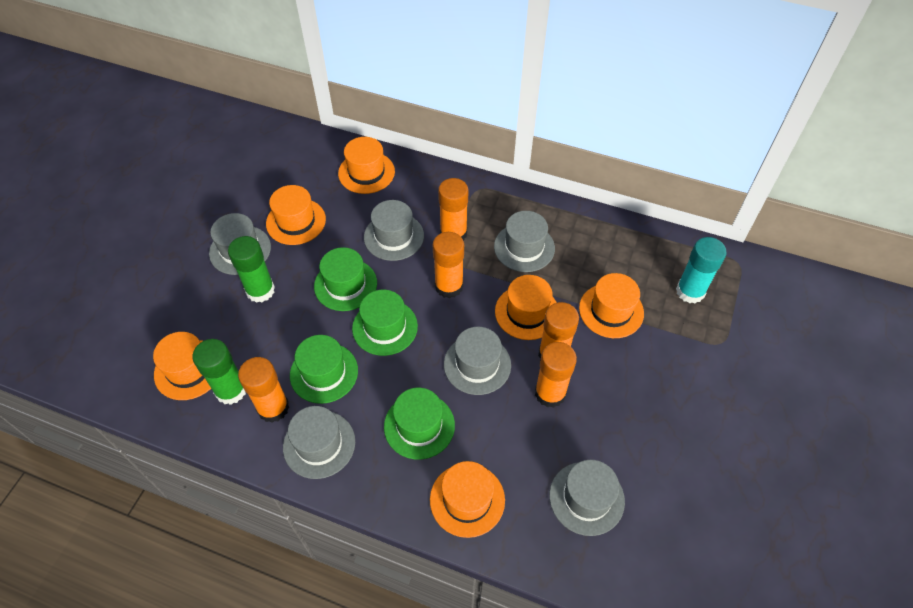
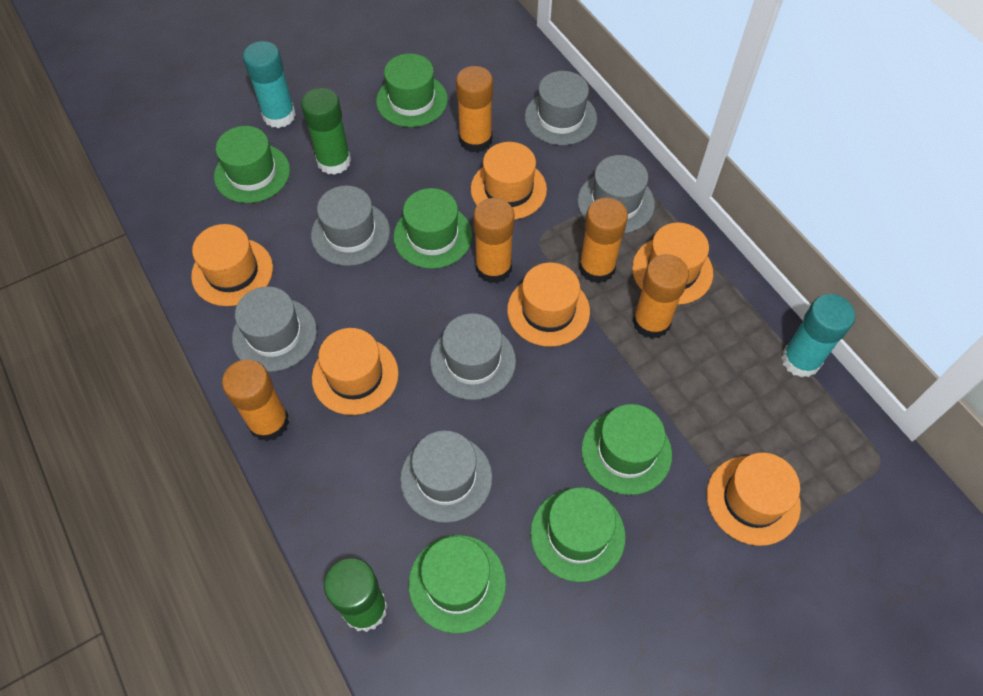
green hat: [290,335,358,404] [314,247,377,311] [352,290,418,356] [384,388,455,459] = 4 -> [214,126,290,203] [376,53,448,127] [393,188,472,269] [409,535,506,634] [530,487,626,582] [581,404,672,495] = 6
turquoise glue stick: [676,237,727,303] = 1 -> [243,41,296,128] [781,294,855,378] = 2

